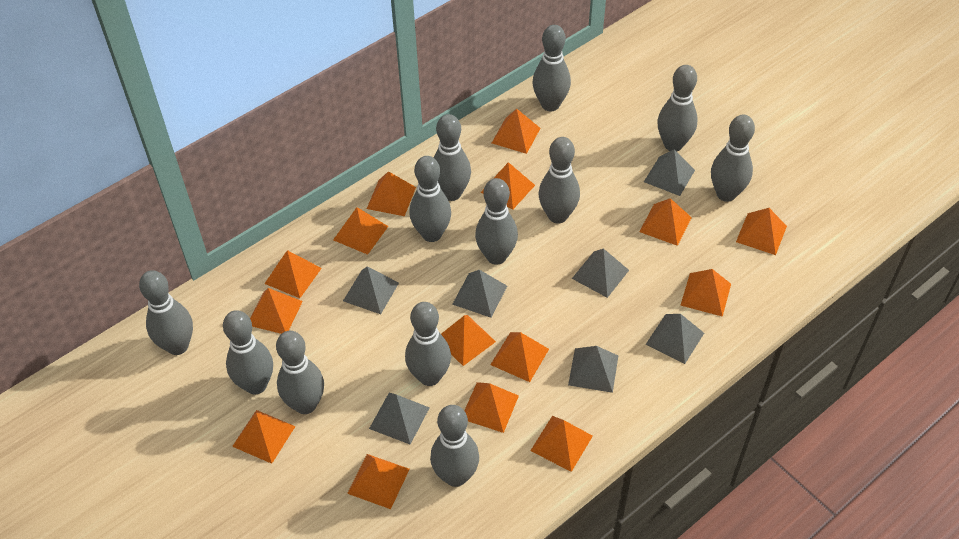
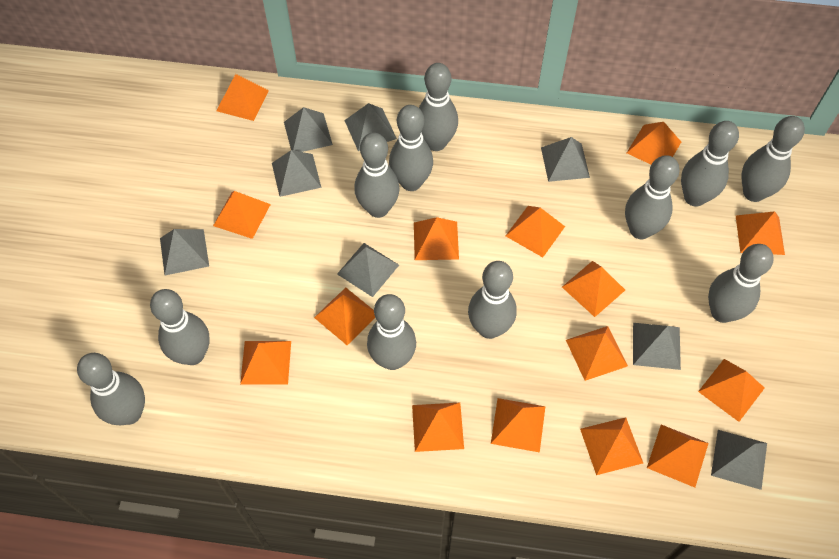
grey bowling pin: [139,270,193,355] [223,310,273,394] [276,331,324,414] [405,302,451,386] [409,156,451,242] [430,405,479,487] [434,114,471,201] [475,178,518,265] [533,25,571,111] [538,137,580,224] [657,65,698,151] [711,115,755,202] = 12 -> [77,353,145,425] [150,289,209,365] [354,132,399,218] [367,294,416,370] [389,105,433,191] [419,63,458,151] [468,261,516,339] [625,155,680,239] [681,121,739,207] [708,244,774,323] [742,116,805,202] = 11
grey pyramid: [343,266,399,314] [369,393,430,444] [452,270,507,318] [568,346,618,393] [572,248,629,298] [644,149,695,196] [646,314,704,364] = 7 -> [160,229,209,275] [272,150,321,197] [284,107,333,152] [337,243,399,297] [344,103,397,151] [541,137,590,182] [633,323,681,370] [711,430,767,490] = 8

